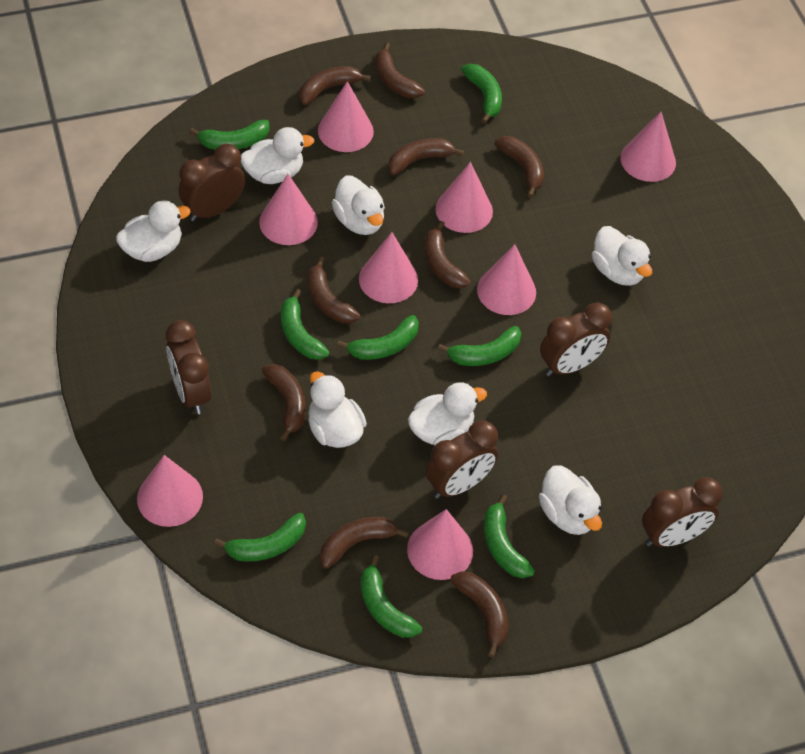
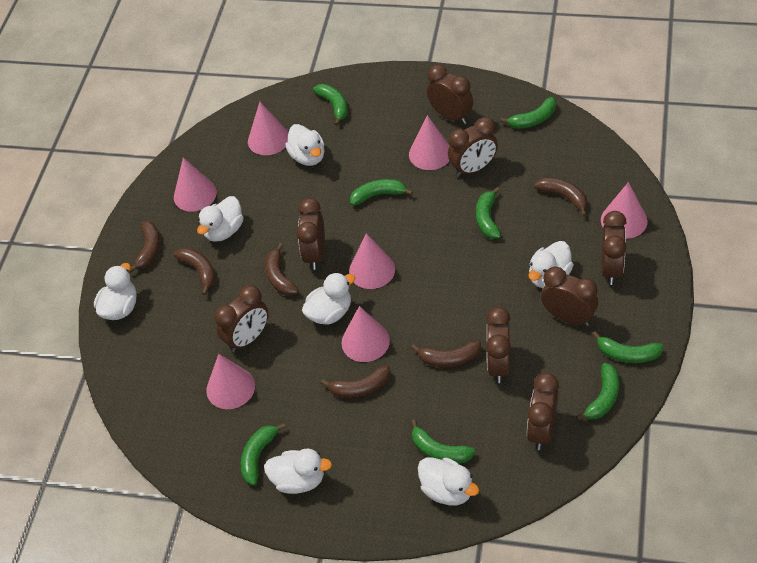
brown banana: [262,364,306,441] [299,66,371,105] [307,256,361,323] [320,517,409,569] [375,42,425,98] [388,138,465,175] [424,221,471,289] [450,571,508,658] [495,136,544,198] = 9 -> [129,221,160,273] [174,248,215,295] [265,243,299,296] [321,365,390,398] [411,340,481,367] [534,177,587,217] = 6
brown clock: [166,320,212,414] [179,144,245,221] [426,420,498,499] [540,302,612,376] [642,477,723,547] = 5 -> [215,285,269,352] [296,198,325,270] [427,65,473,124] [448,117,498,177] [486,307,511,383] [527,372,559,450] [541,267,598,326] [601,211,627,285] = 8
pink cone: [137,455,203,527] [259,174,318,245] [318,81,374,152] [359,232,418,303] [407,509,473,580] [435,162,493,233] [477,244,536,315] [621,112,676,182] = 8 -> [174,157,217,212] [206,354,255,409] [248,102,289,155] [341,306,390,362] [349,233,395,289] [409,115,450,170] [601,182,648,239] = 7

